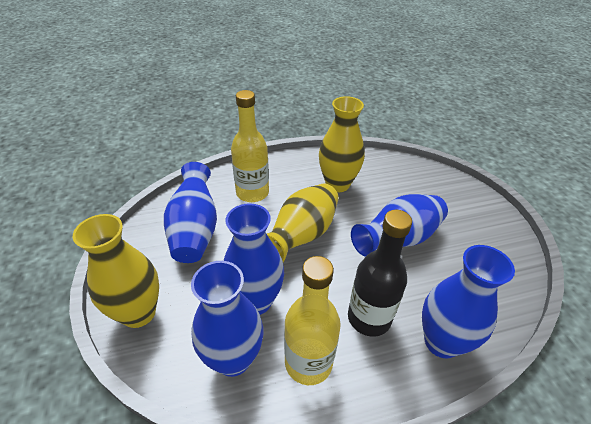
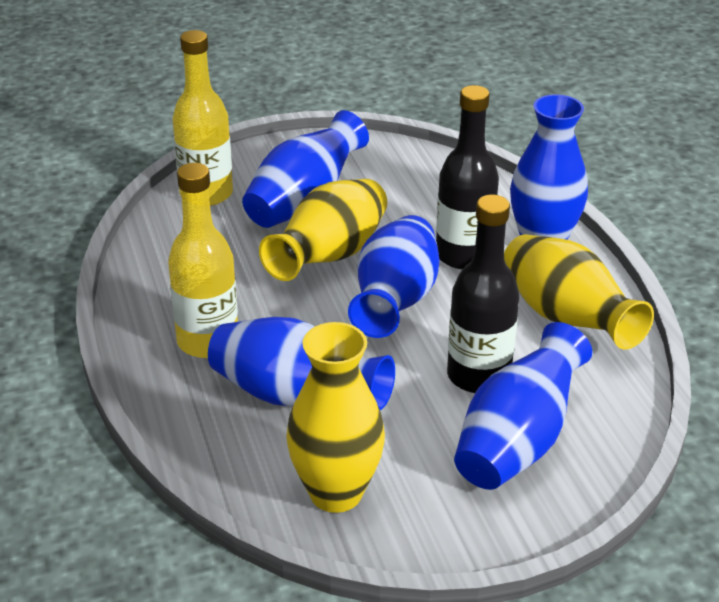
black bottle: [348,210,412,337] = 1 -> [436,85,499,269] [447,195,519,393] = 2

